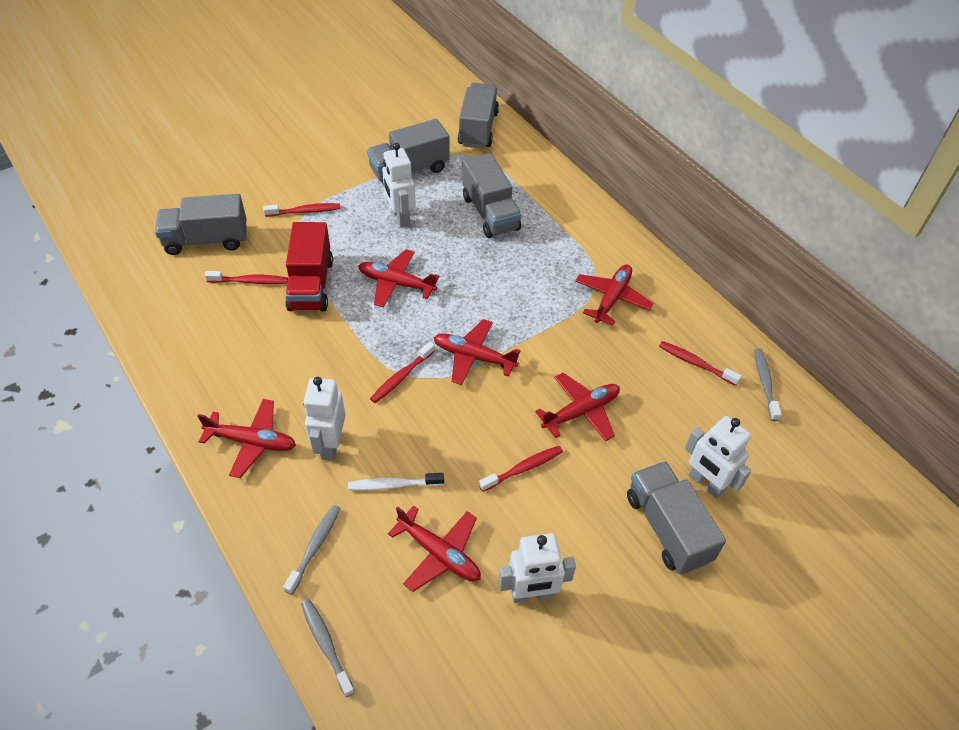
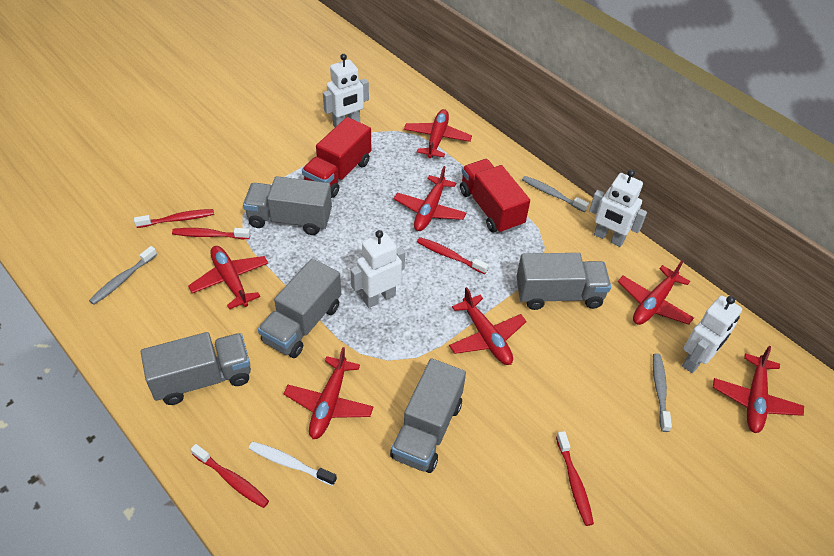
red plane: [197,399,296,478] [358,249,440,307] [388,506,481,592] [434,319,521,385] [535,373,620,441] [575,264,653,325] = 6 -> [188,246,268,310] [284,347,374,439] [394,166,466,231] [404,109,472,158] [449,287,527,365] [618,261,694,325] [713,346,804,433] = 7
red truck: [285,222,333,311] = 1 -> [302,117,371,198] [460,159,530,234] = 2

